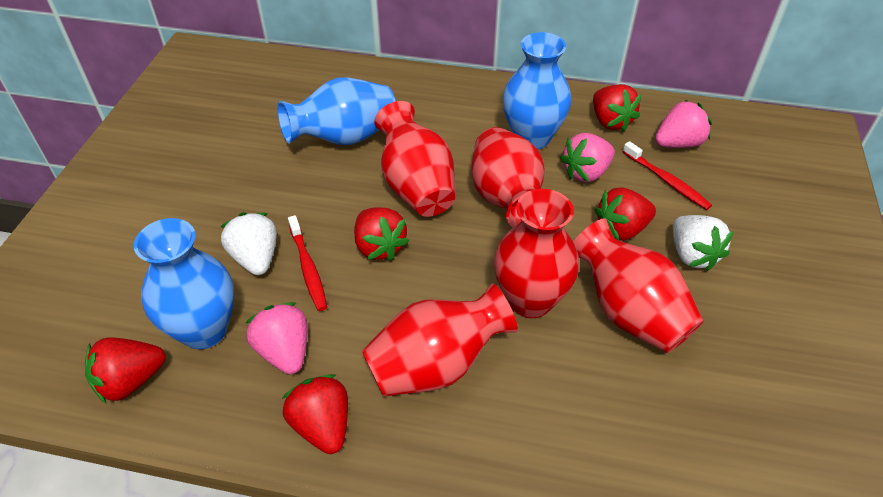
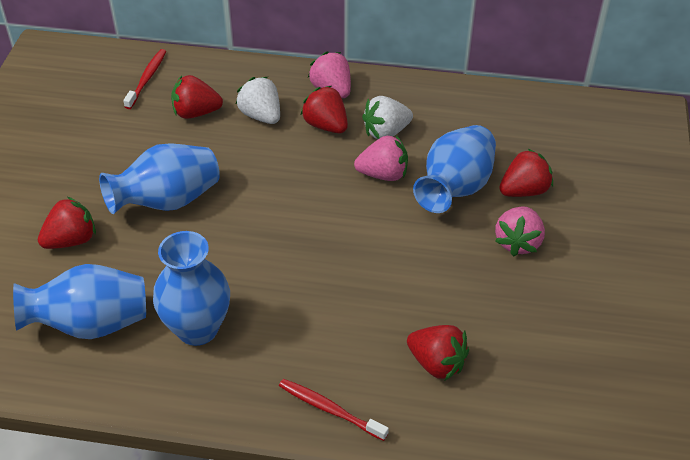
blue vase: [134,218,234,349] [278,77,396,145] [503,32,571,149] = 3 -> [13,264,146,339] [99,143,220,214] [153,231,230,346] [413,125,496,213] = 4
red vase: [362,283,518,397] [374,101,455,217] [472,127,545,228] [494,189,579,318] [573,218,703,353] = 5 -> none = 0

